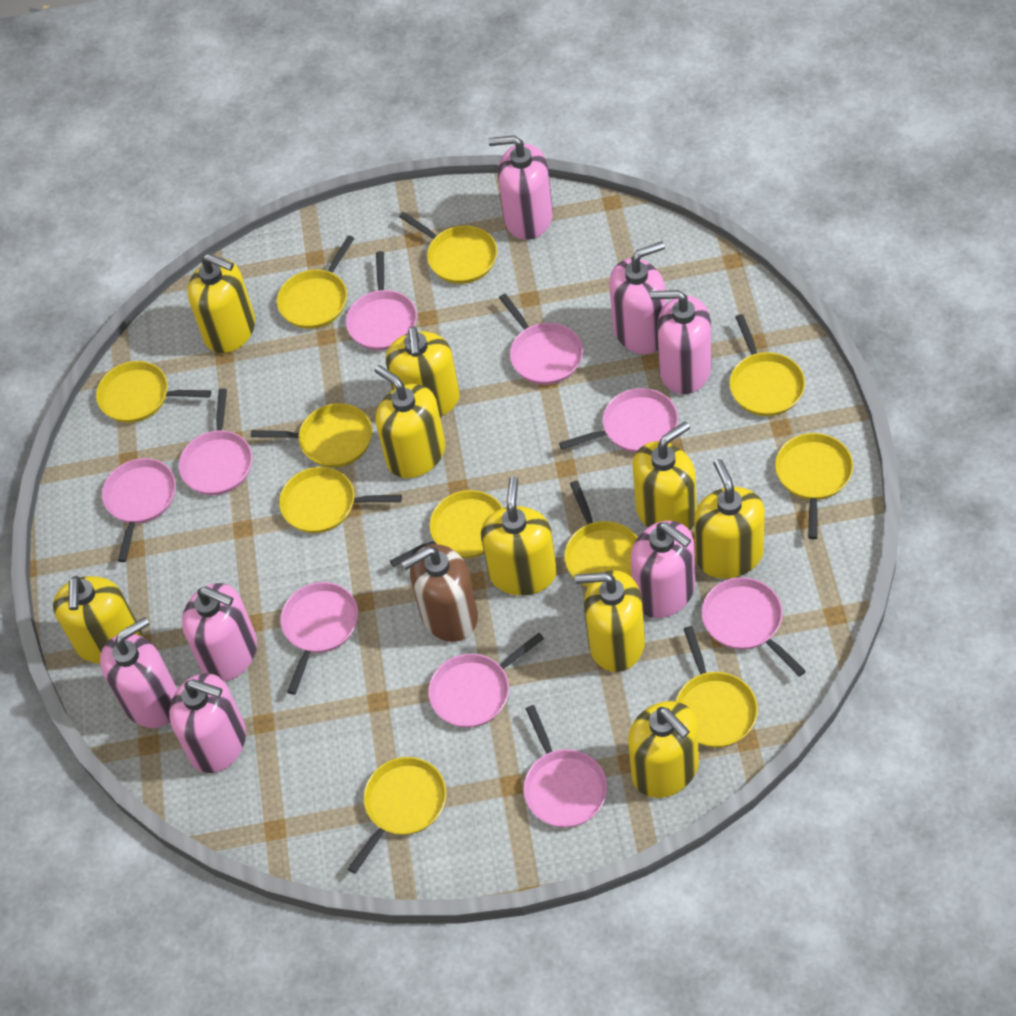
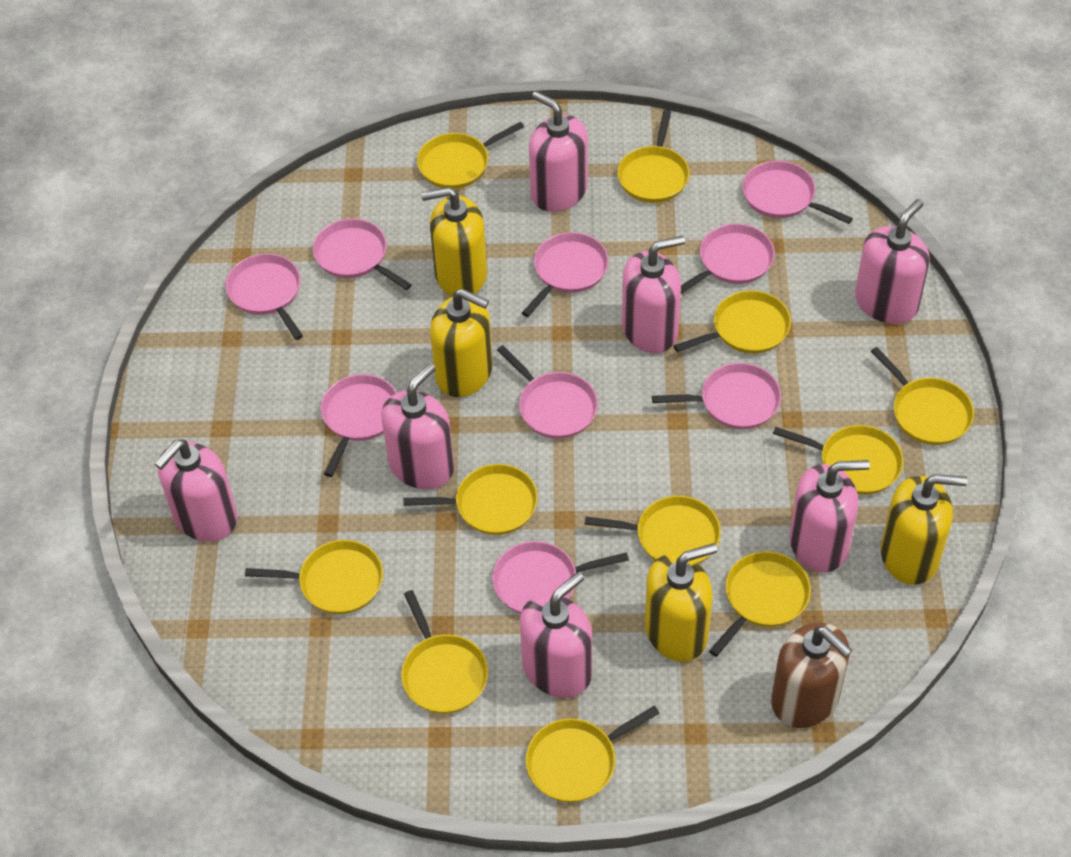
yellow soap dispenser: [53,576,142,664] [188,253,255,353] [375,365,445,478] [386,326,460,417] [481,476,557,596] [575,570,645,672] [628,701,699,798] [632,421,697,531] [694,459,765,579] = 9 -> [421,187,487,296] [430,289,493,397] [645,543,717,662] [881,474,967,585] = 4

